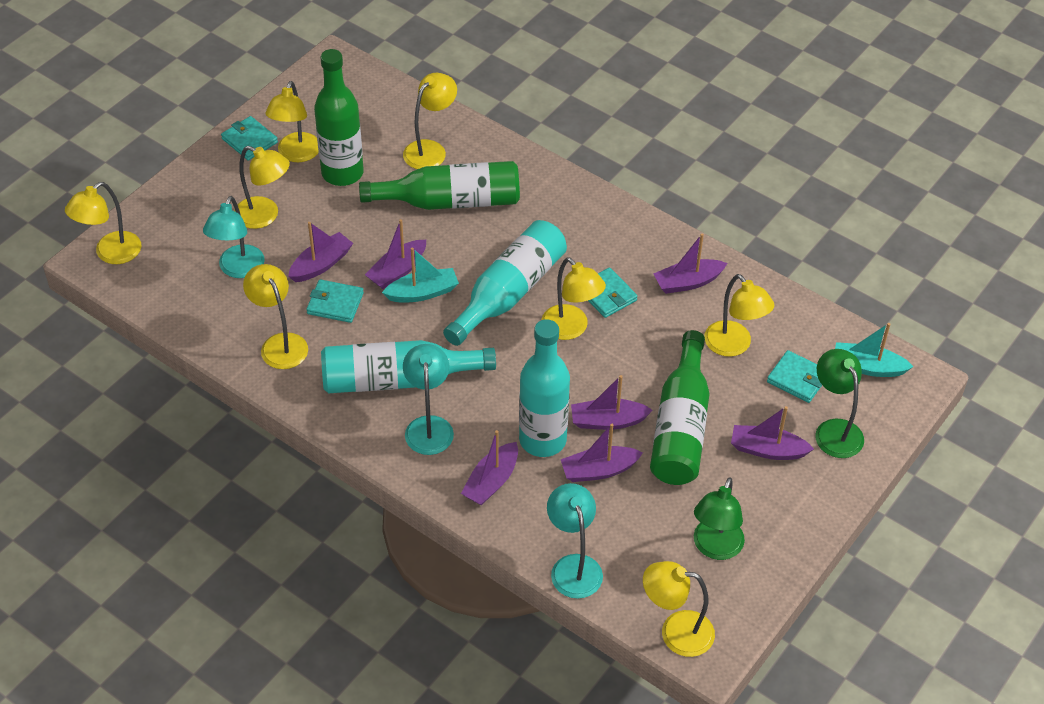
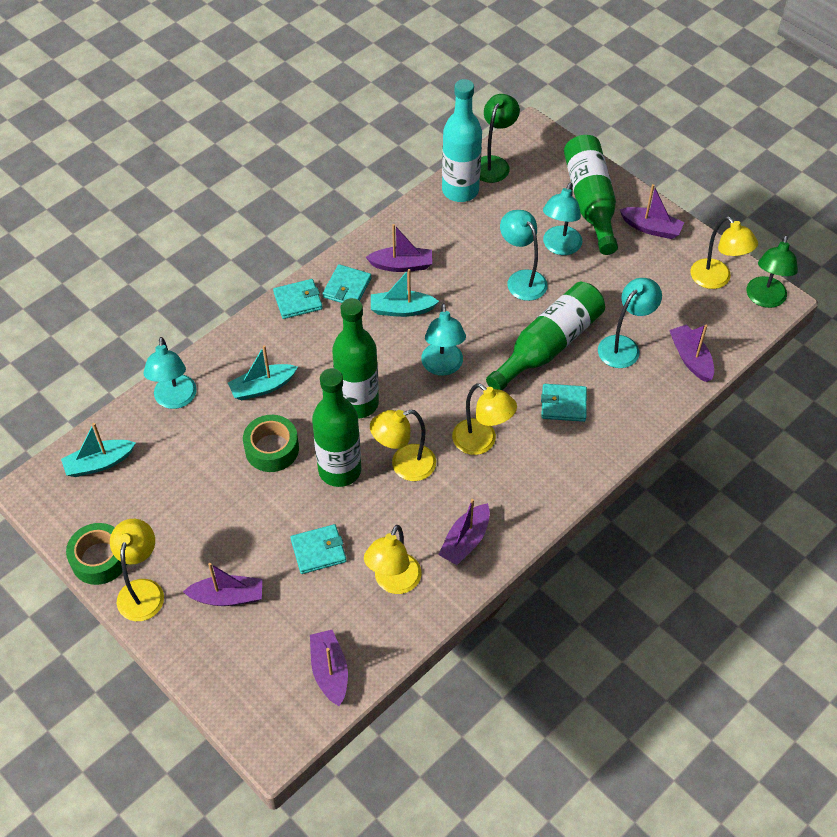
green bottle: [314,49,364,186] [359,161,520,210] [650,330,710,485] = 3 -> [312,368,361,487] [332,298,379,419] [486,282,605,390] [564,135,618,255] = 4
green tape: none = 0 -> [66,523,127,585] [243,415,299,472] = 2
purple boat: [288,222,353,282] [365,219,426,289] [461,430,518,506] [561,424,643,482] [571,375,653,430] [653,233,727,294] [731,406,814,460] = 7 -> [183,563,262,606] [310,630,348,706] [366,224,432,272] [438,499,490,565] [619,184,684,239] [669,324,714,382] = 6
turquoise boat: [382,248,459,302] [835,323,913,377] = 2 -> [61,423,135,477] [228,345,298,400] [371,269,439,317] = 3
turquoise bottle: [321,340,496,393] [443,220,567,346] [519,319,570,457] = 3 -> [442,79,482,202] = 1
turquoise lamp: [203,196,265,278] [403,344,454,455] [547,483,603,599] = 3 -> [144,337,197,409] [421,303,466,376] [500,210,548,301] [543,182,583,255] [598,278,662,368] = 5
yellow lamp: [65,182,141,264] [234,146,290,229] [243,264,308,369] [266,81,319,162] [403,73,457,169] [541,257,606,340] [643,561,715,657] [704,274,774,357] = 8 -> [110,519,164,621] [364,525,421,594] [370,410,436,481] [452,383,517,455] [690,216,758,289] = 5

